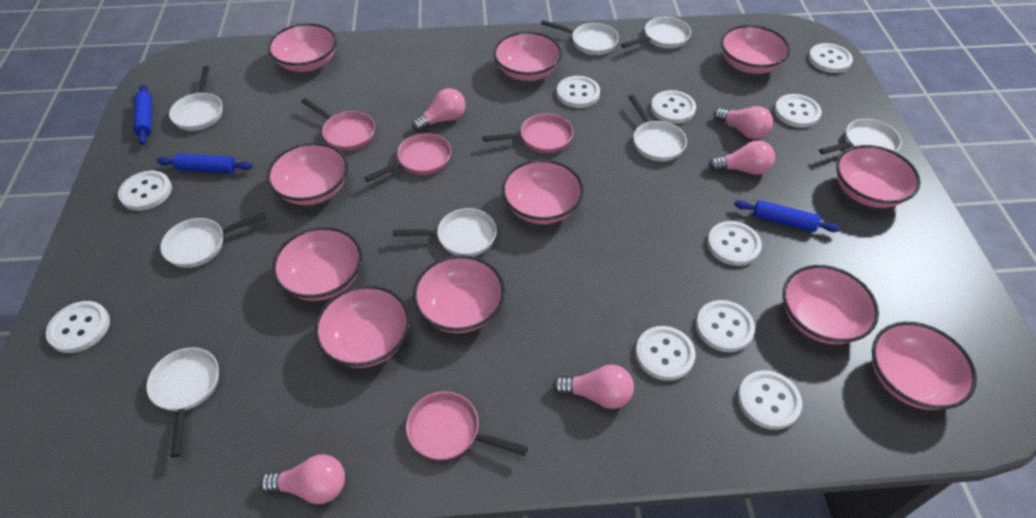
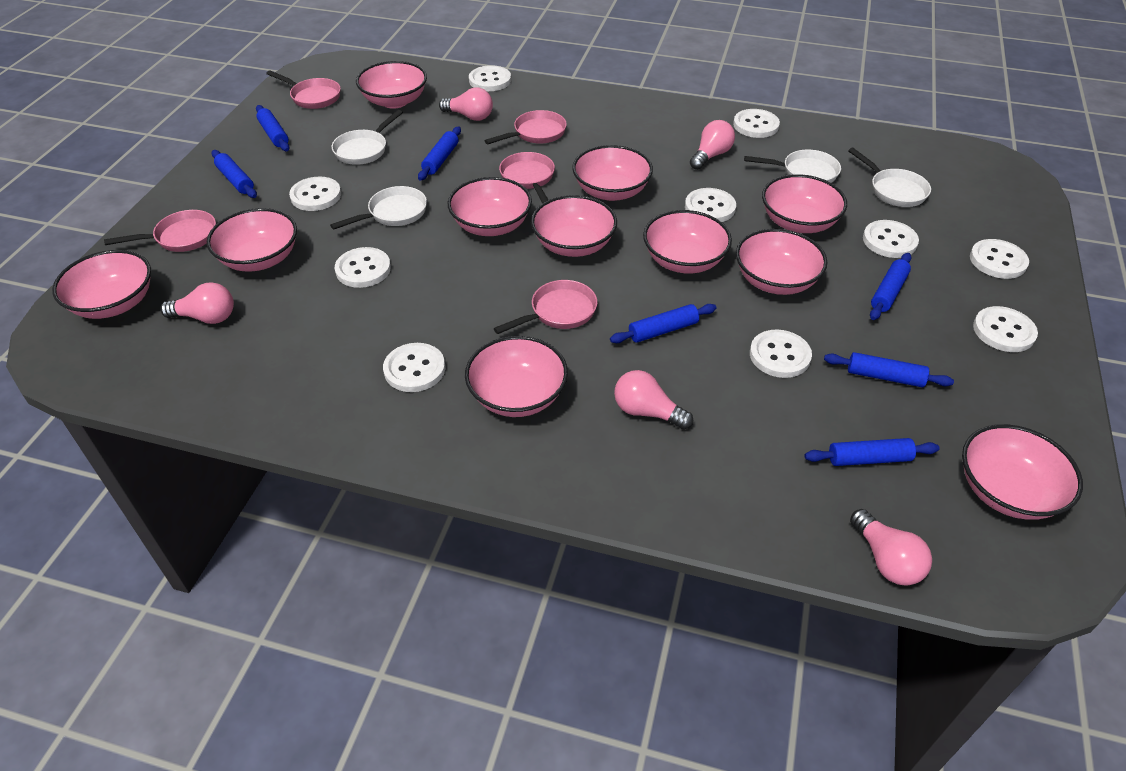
blue rolling pin: [134,84,152,145] [157,154,253,173] [734,200,840,232] = 3 -> [211,150,257,198] [256,105,290,151] [418,127,461,181] [610,304,717,343] [805,438,940,466] [824,352,954,387] [870,253,911,320] = 7
pink pan: [301,98,375,151] [364,133,451,182] [406,391,528,460] [483,113,573,153] = 4 -> [104,210,216,252] [266,70,341,109] [485,110,567,144] [494,280,598,334] [499,152,555,204] = 5
white pan: [146,347,219,458] [160,212,266,268] [169,66,222,131] [393,208,497,256] [541,20,619,55] [621,17,691,48] [628,95,687,161] [819,119,902,155] = 8 -> [330,186,427,230] [331,110,403,165] [744,150,841,183] [848,148,931,207] = 4

